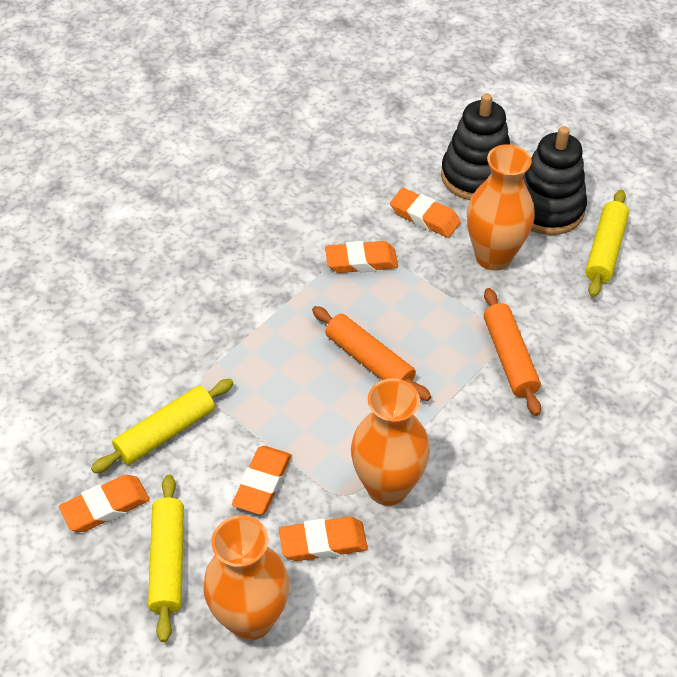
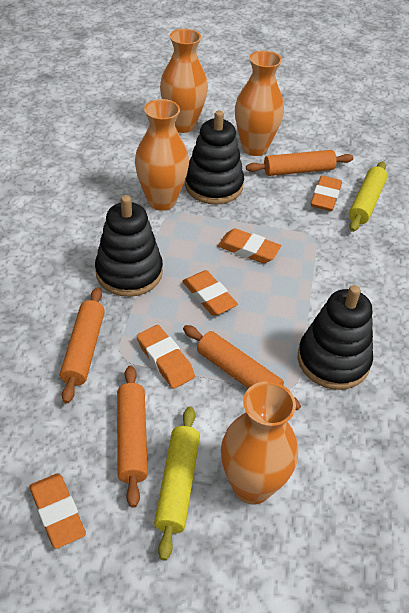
black stacking toy: [441,93,510,200] [523,126,587,235] = 2 -> [95,195,163,297] [185,110,244,205] [298,285,373,390] = 3
orange rolling pin: [312,306,431,401] [484,288,541,416] = 2 -> [60,287,105,403] [117,365,148,508] [183,325,301,410] [246,150,353,176] = 4
orange vase: [203,515,289,640] [351,378,430,506] [467,144,534,271] = 3 -> [135,99,189,211] [160,29,208,133] [221,381,298,505] [235,50,284,156] = 4
yellow rolling pin: [91,379,234,473] [148,475,184,642] [585,190,629,297] = 3 -> [154,407,200,561] [349,161,388,232] = 2

